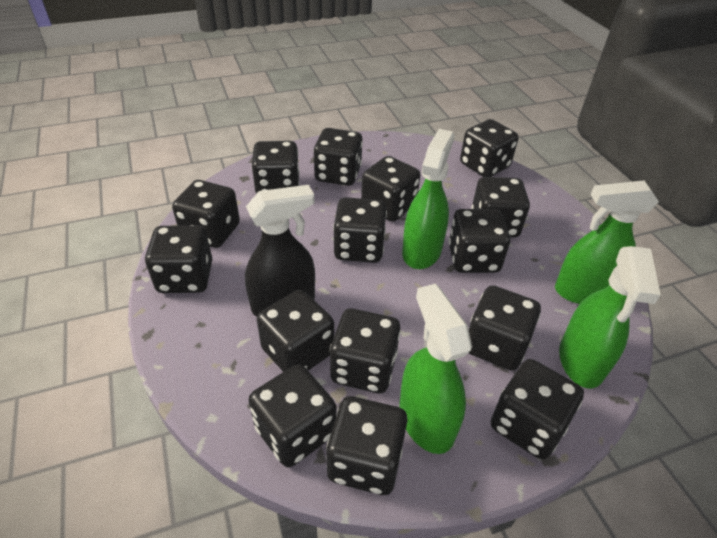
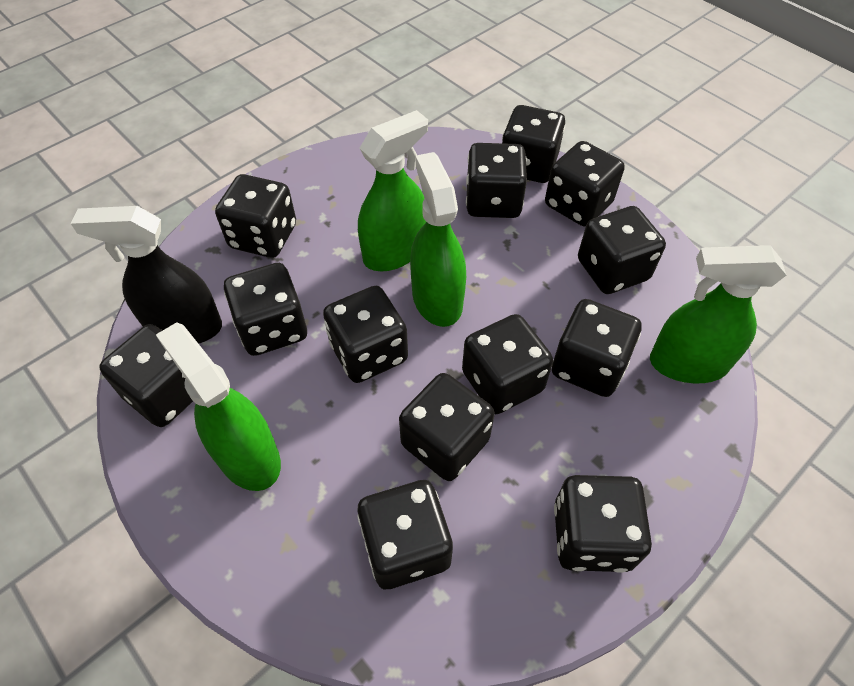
black dice: [145,225,212,293] [172,180,240,248] [248,364,336,467] [251,141,300,194] [257,290,334,372] [313,128,363,186] [326,396,408,495] [330,308,401,393] [333,197,387,263] [361,156,421,222] [449,209,510,273] [460,119,519,177] [469,285,541,371] [471,177,530,237] [491,359,584,459] = 15 -> [99,324,193,427] [215,174,296,258] [224,263,307,356] [323,286,408,383] [357,480,453,589] [399,373,495,481] [462,314,553,414] [466,143,527,218] [502,105,565,183] [545,141,625,227] [552,299,642,397] [554,475,652,573] [578,206,666,294] = 13

